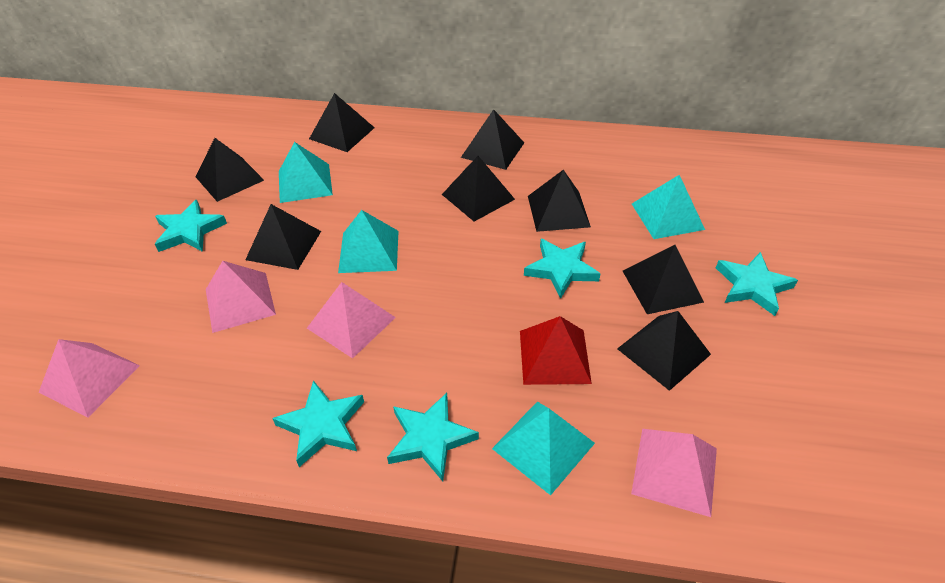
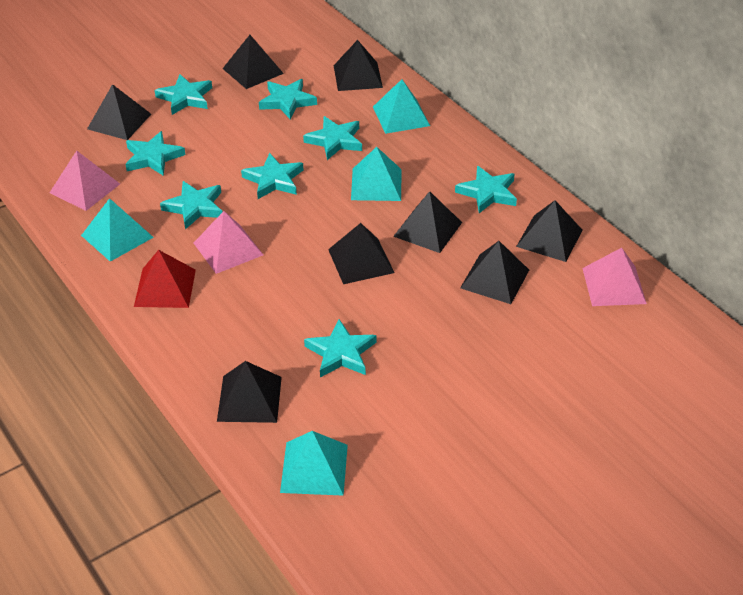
pink pyramid: [39,339,140,418] [206,261,276,333] [307,282,396,358] [631,429,717,517] = 4 -> [50,151,120,211] [194,211,263,274] [582,248,647,306] = 3
turquoise star: [155,200,227,252] [272,380,364,467] [387,393,479,481] [524,239,601,299] [716,252,798,316] = 5 -> [125,131,186,176] [154,74,212,115] [160,181,222,230] [241,153,303,199] [259,79,317,119] [303,116,362,160] [304,319,376,378] [455,166,517,213] = 8

